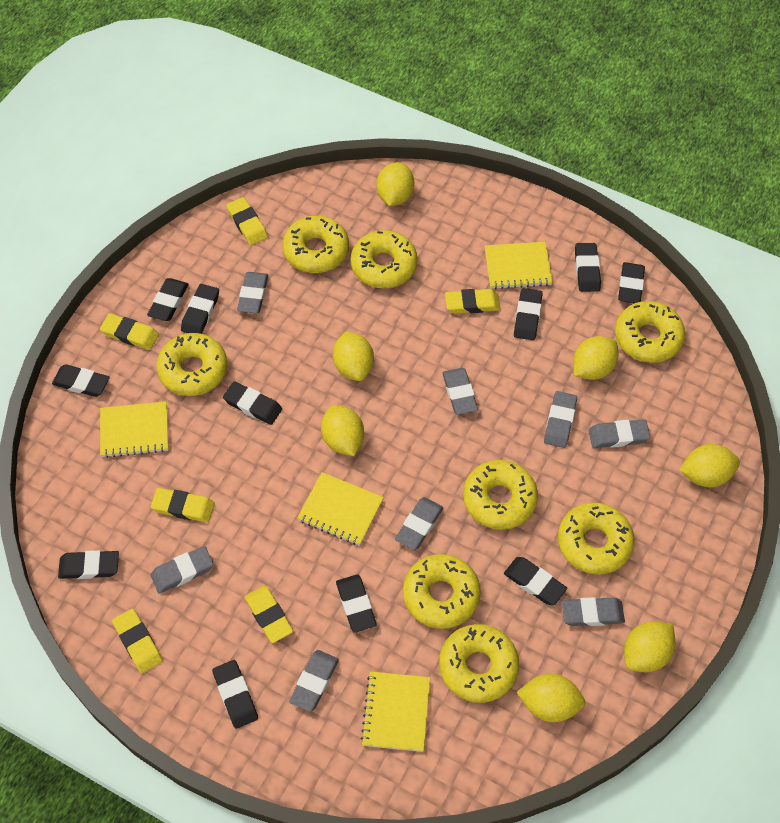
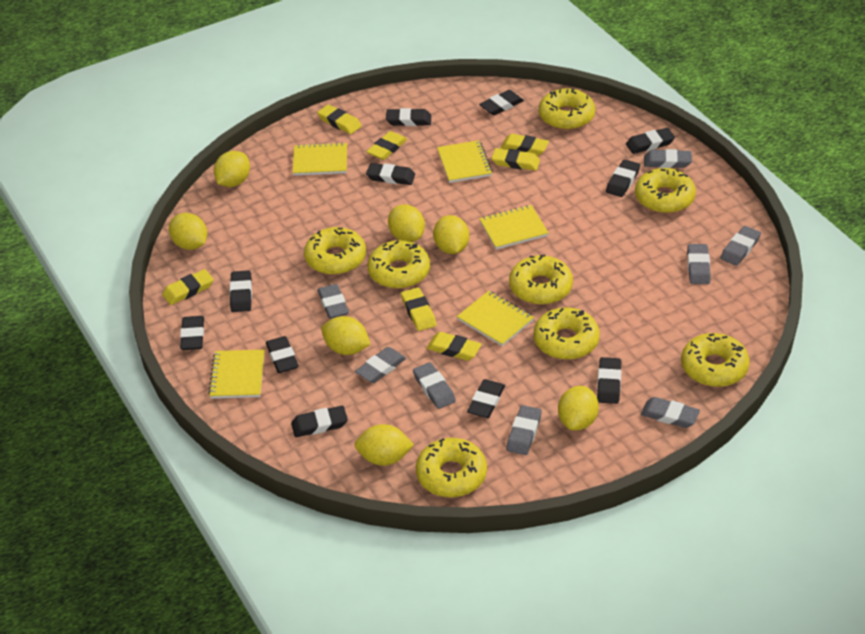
yellow eraser: [100,313,159,350] [112,608,163,673] [151,488,215,522] [226,197,268,245] [244,586,293,643] [445,289,500,314] = 6 -> [162,269,214,305] [317,104,362,134] [366,131,407,160] [401,287,437,331] [427,332,482,361] [491,148,540,171] [501,134,549,156] = 7
yellow notebook: [100,401,168,458] [297,472,384,546] [361,671,430,752] [485,242,553,289] = 4 -> [208,349,265,399] [292,142,347,176] [437,140,493,183] [457,291,534,346] [479,205,549,250] = 5

